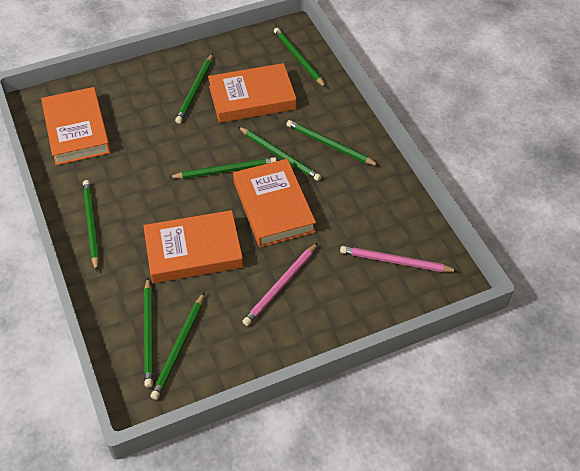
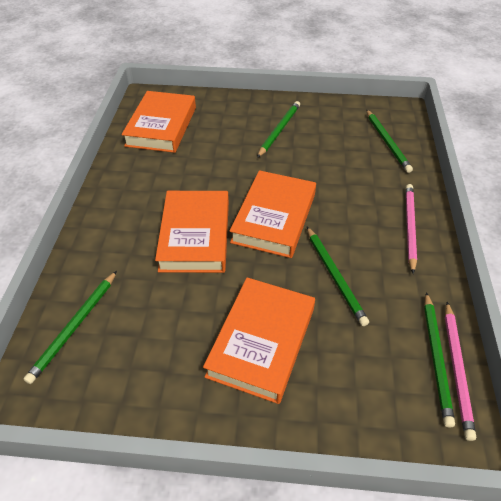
green pencil: [83,180,99,272] [144,278,153,387] [150,293,204,400] [168,157,277,179] [175,53,213,124] [238,127,321,181] [274,28,326,88] [286,120,379,166] = 8 -> [24,271,117,384] [257,101,300,158] [307,227,369,326] [366,109,413,173] [424,292,455,428] = 5

